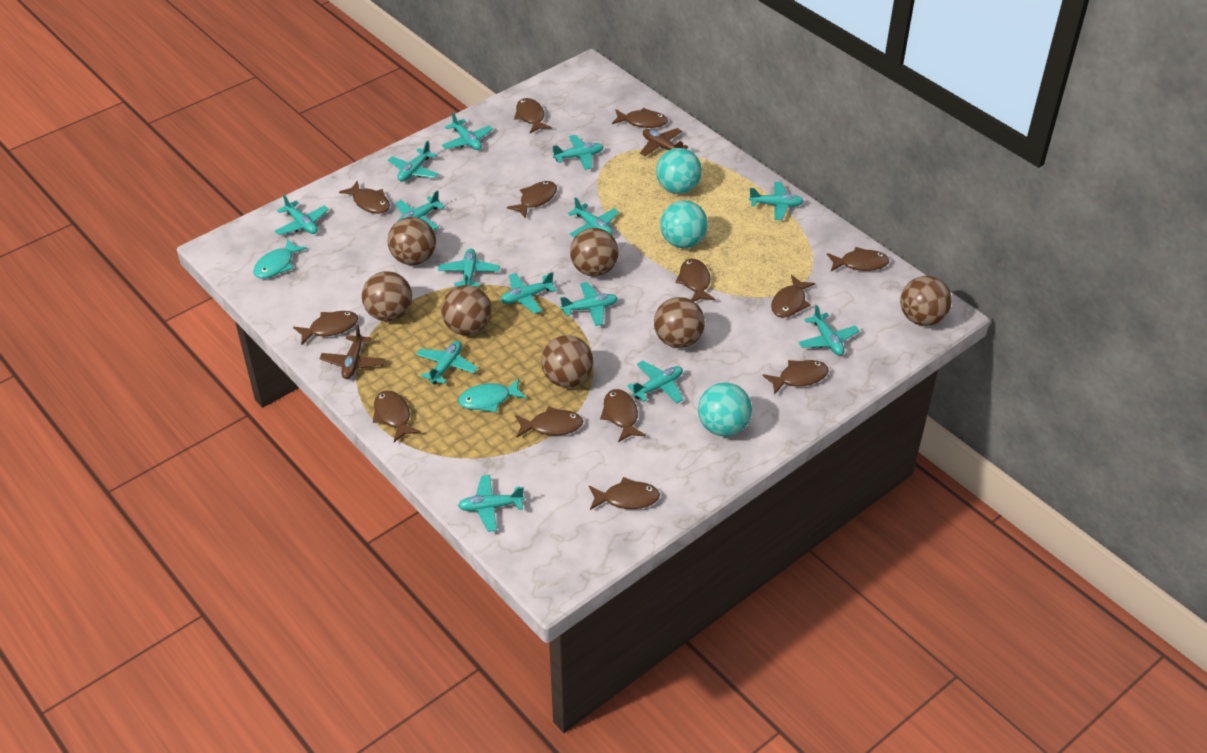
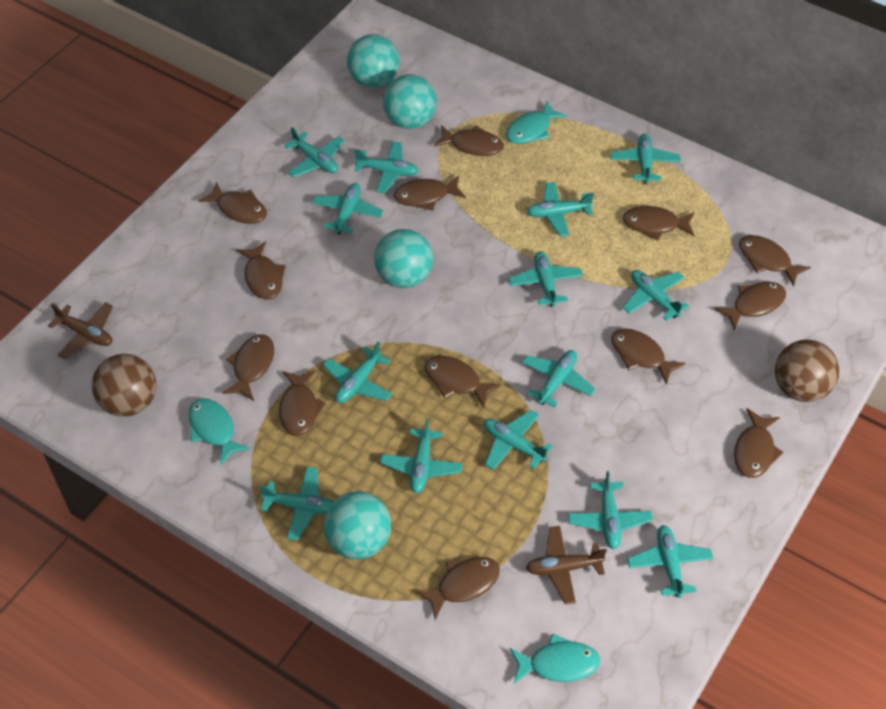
brown ball: [362,271,412,321] [388,217,436,265] [441,285,492,335] [541,335,593,388] [570,228,619,276] [654,297,705,348] [900,276,952,326] = 7 -> [92,354,156,417] [775,340,839,402] = 2
turquoise ball: [656,148,702,194] [660,200,708,248] [698,382,752,436] = 3 -> [324,491,391,559] [347,34,400,88] [374,229,433,288] [383,74,437,129] = 4
turquoise fish: [253,239,307,279] [458,378,527,412] = 2 -> [188,398,250,466] [506,100,567,144] [510,633,600,684] = 3

